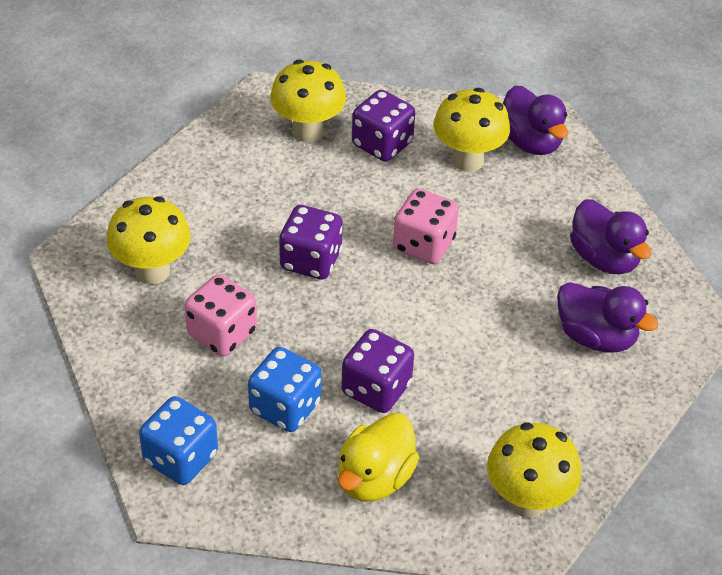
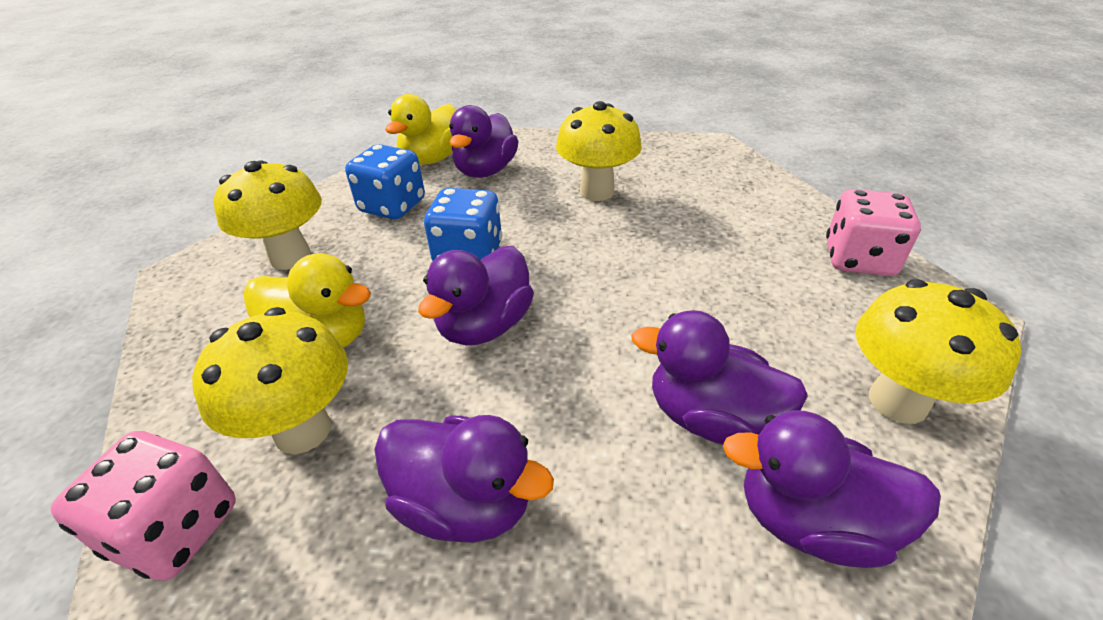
purple dice: [279,205,343,280] [341,329,414,413] [352,90,415,162] = 3 -> none = 0
purple duck: [503,86,568,155] [557,282,659,352] [570,200,651,274] = 3 -> [374,415,554,543] [418,246,534,345] [449,105,519,178] [631,310,808,445] [723,410,941,568] = 5
yellow duck: [338,413,420,502] = 1 -> [244,253,371,348] [385,94,456,165] = 2

